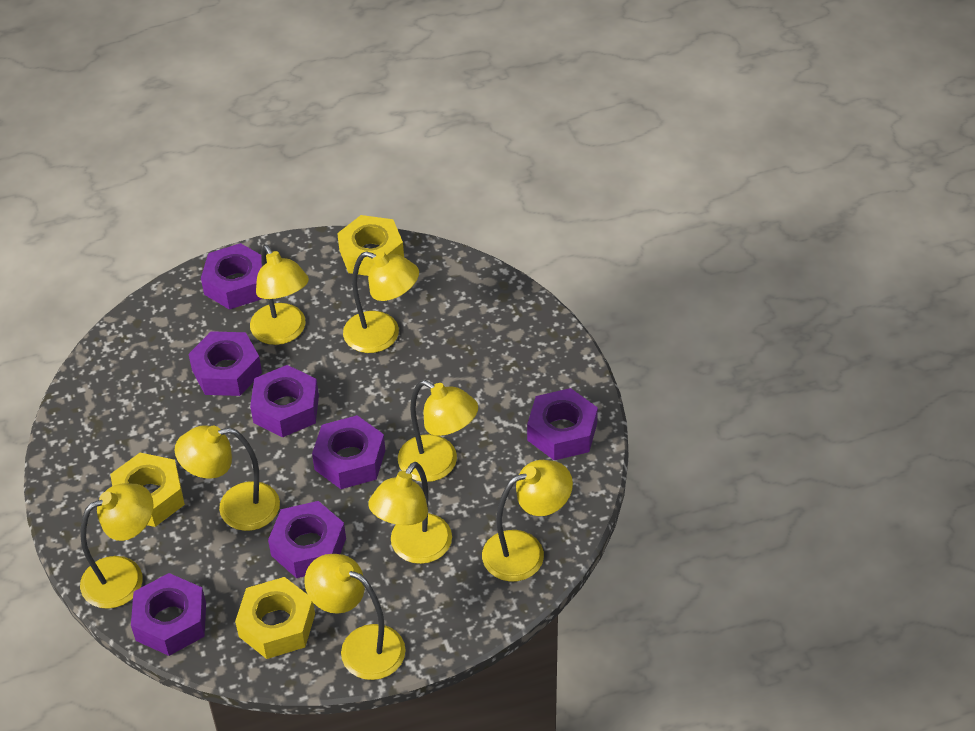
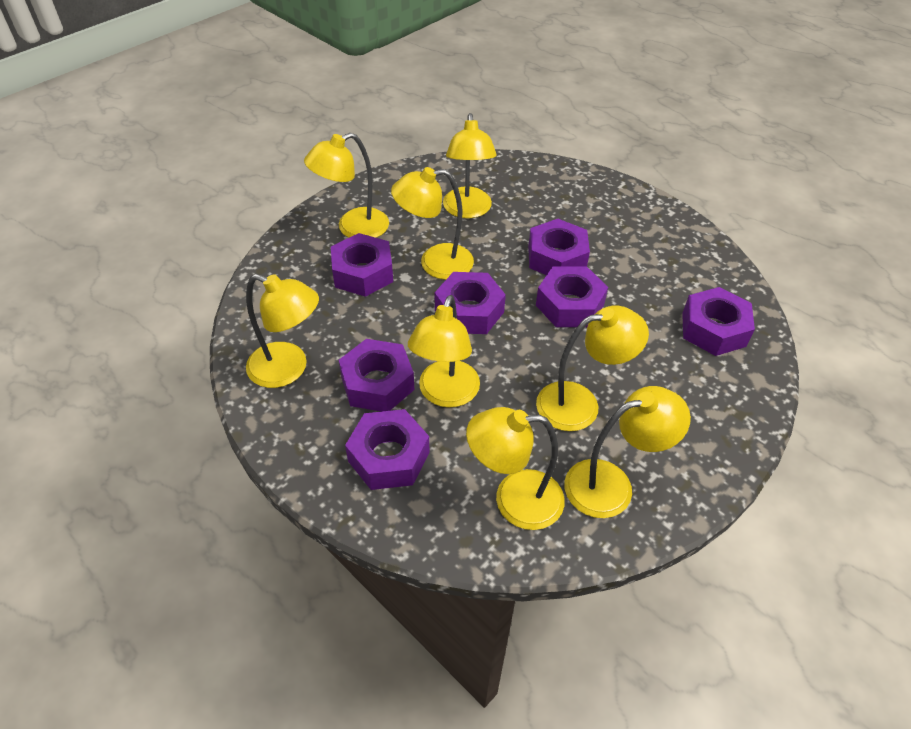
yellow nut: [110,453,185,527] [235,577,315,659] [337,215,404,276] = 3 -> none = 0

